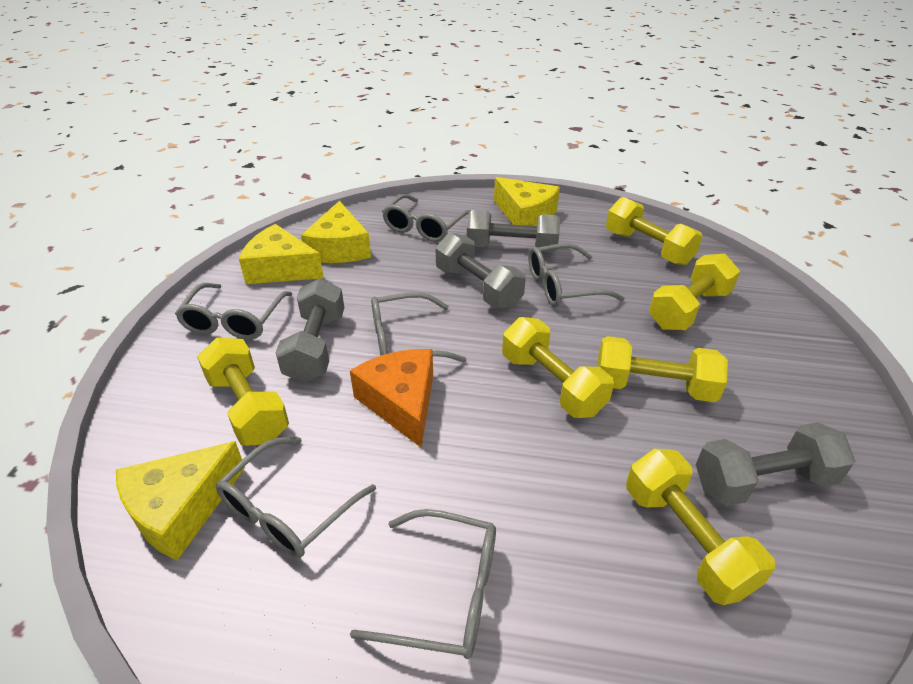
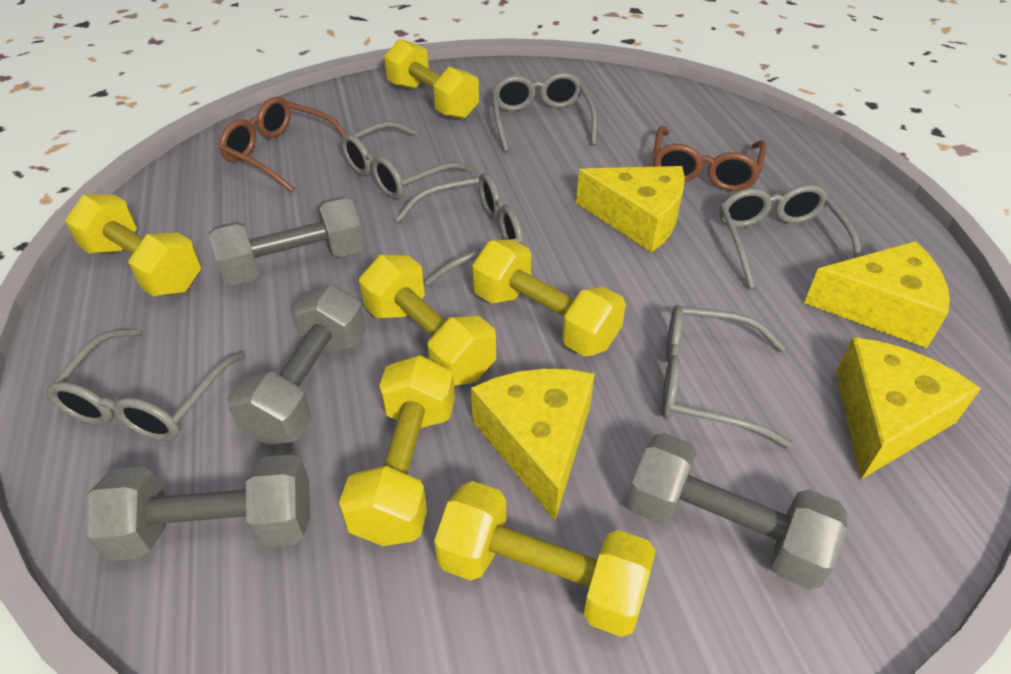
brown glasses: none = 0 -> [219,97,347,192] [653,126,766,191] = 2
orange cheese: [350,349,433,447] = 1 -> none = 0

